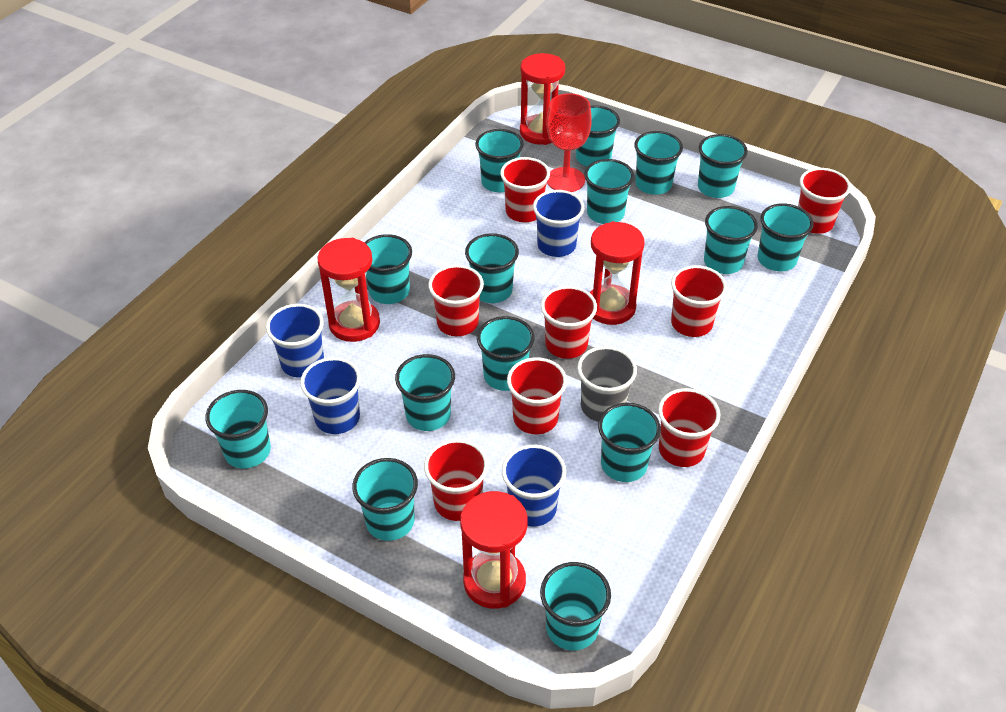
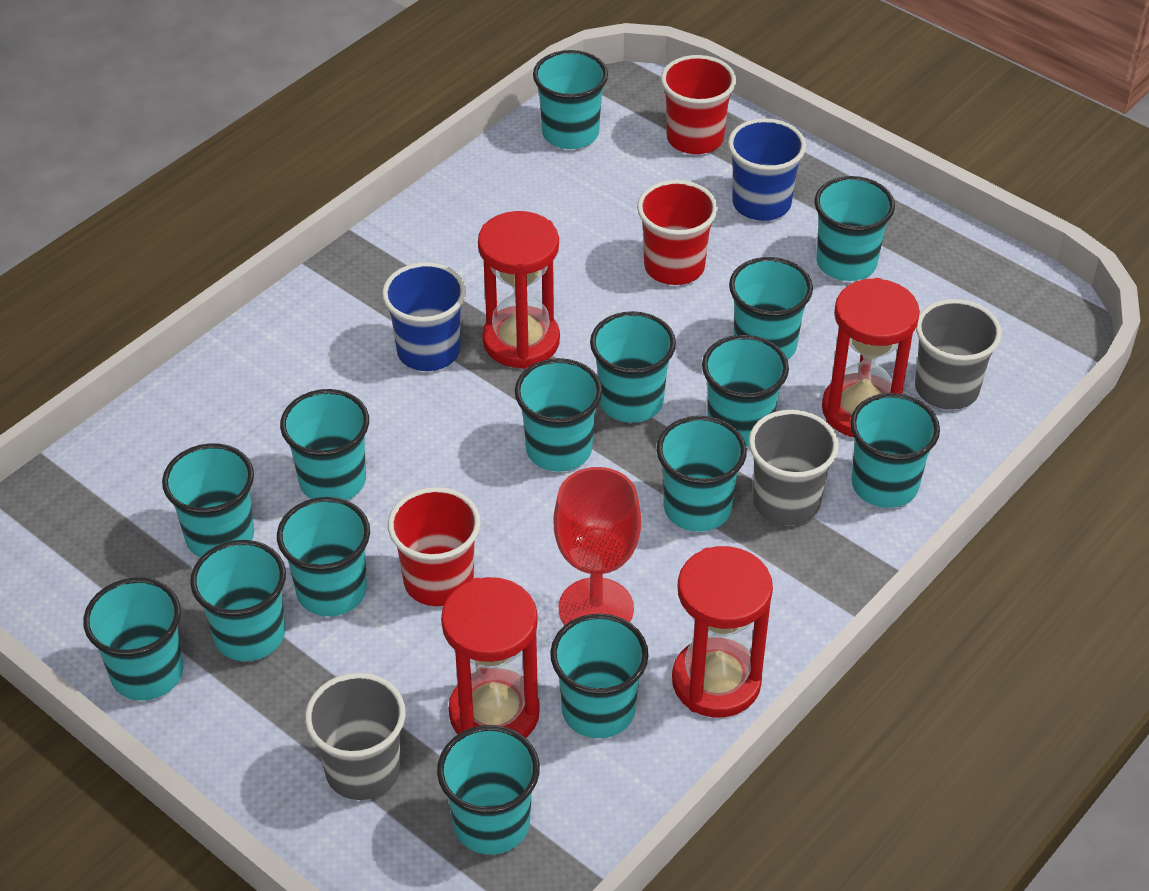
blue cup: [266,304,324,378] [300,357,361,434] [502,445,566,527] [533,190,584,257] = 4 -> [382,262,466,371] [728,118,806,221] = 2
grey cup: [577,346,637,422] = 1 -> [305,673,406,800] [749,410,839,525] [915,299,1002,410] = 3
red cup: [424,439,488,521] [428,265,484,336] [500,157,550,222] [507,357,567,434] [541,286,597,359] [658,388,720,467] [671,265,727,337] [798,168,851,234] = 8 -> [388,487,481,606] [637,180,718,285] [661,55,736,154] = 3

